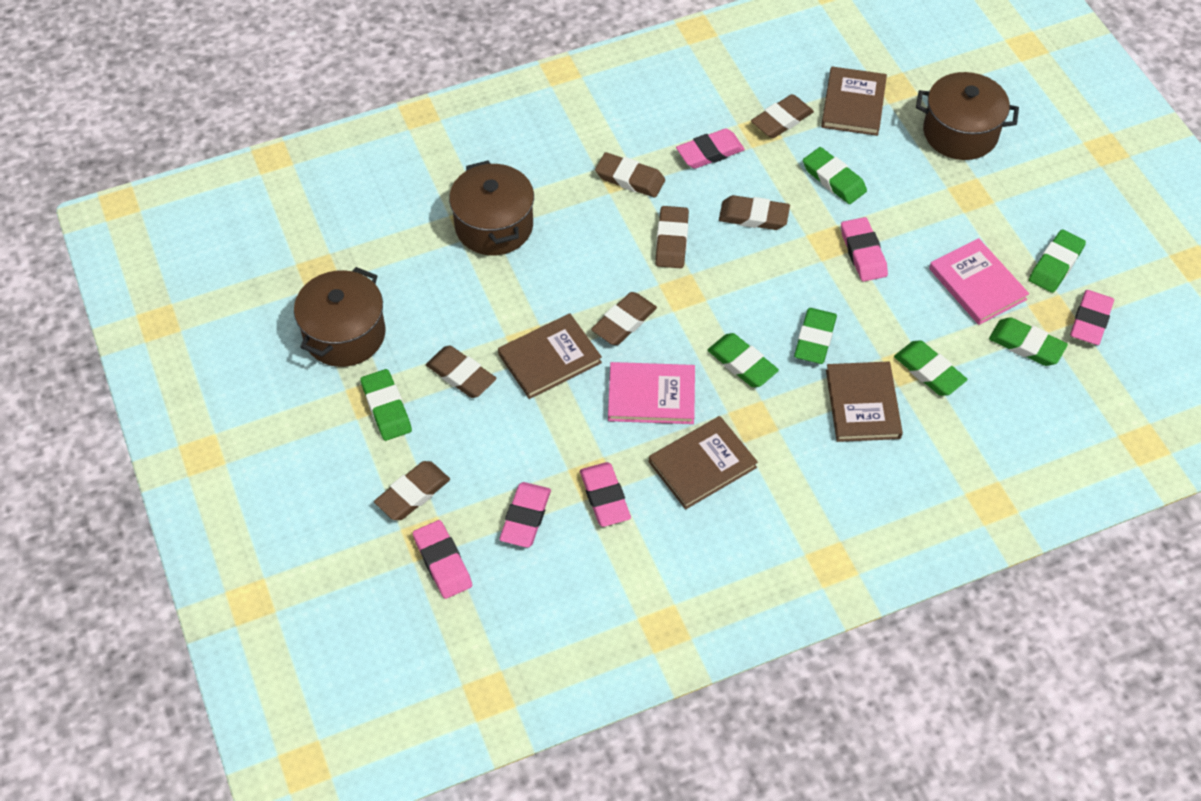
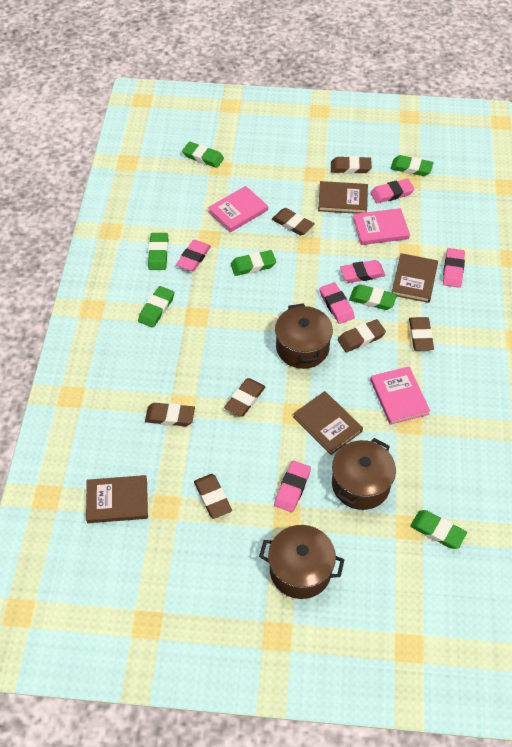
pink book: [608,362,695,424] [929,238,1029,325] = 2 -> [208,186,268,232] [353,208,410,245] [370,366,430,425] = 3

